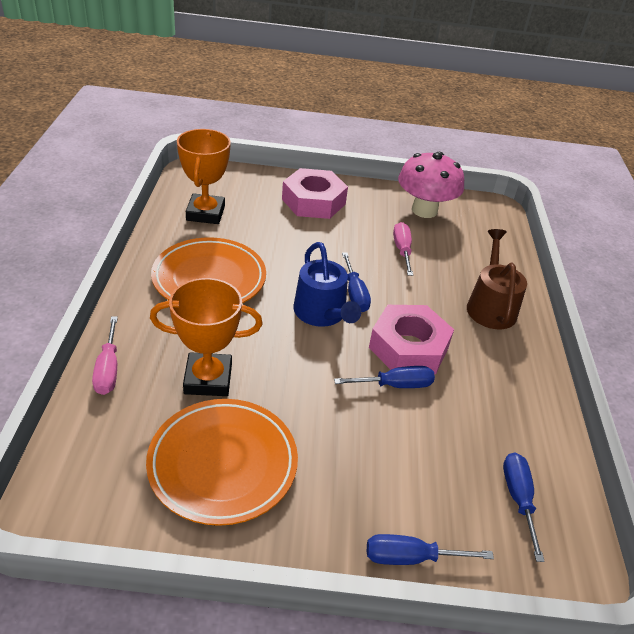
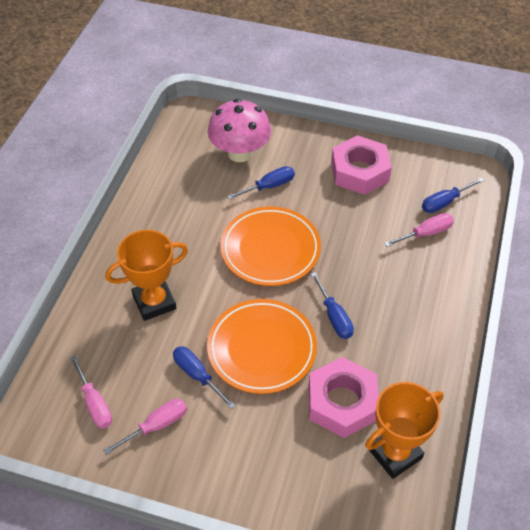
blue watering can: [293,242,361,327] = 1 -> none = 0
brown watering can: [467,229,527,329] = 1 -> none = 0
pink screwdriver: [92,317,118,395] [393,222,413,276] = 2 -> [70,355,112,429] [103,399,187,455] [384,213,454,247] = 3

